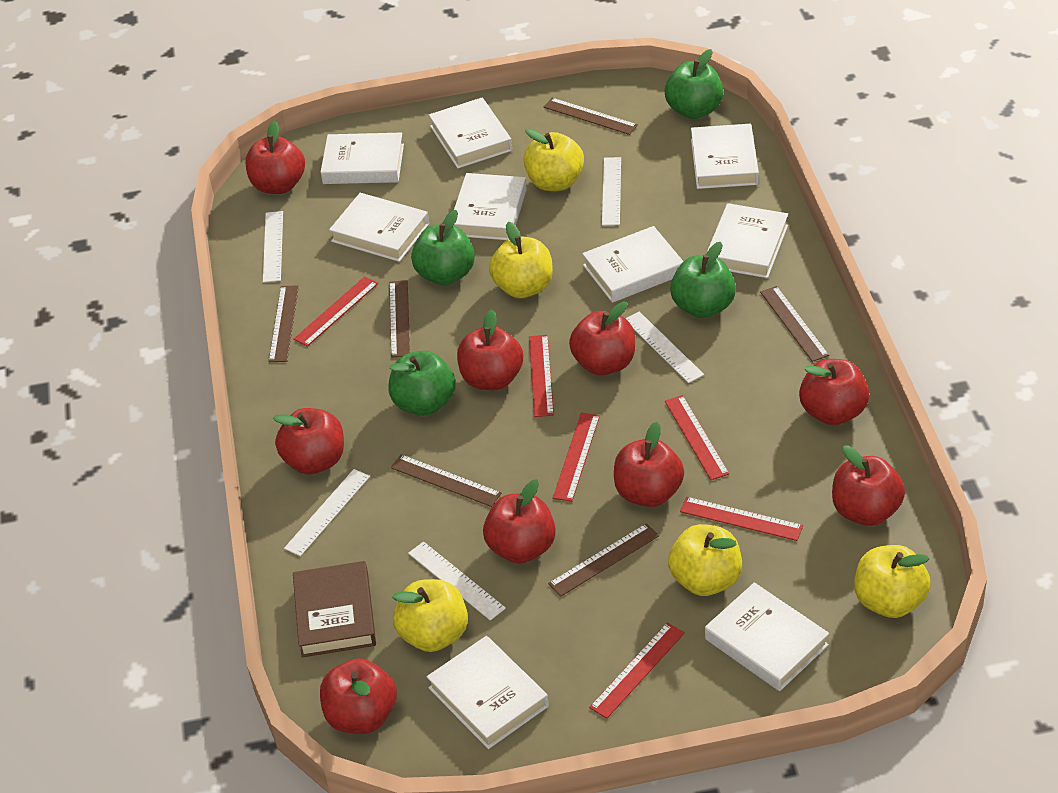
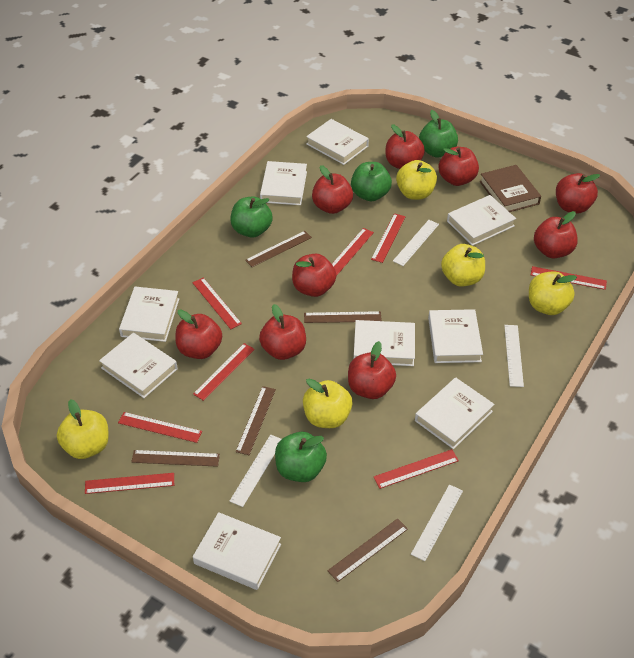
brown ruler: [268,285,299,362] [389,280,410,358] [390,454,502,507] [544,98,638,135] [548,523,659,597] [760,286,829,362] = 6 -> [131,450,220,467] [236,386,276,455] [245,231,312,267] [304,311,382,323] [328,518,408,582] = 5
red ruler: [294,276,378,347] [529,335,554,417] [553,413,600,502] [589,623,685,719] [665,395,729,480] [680,497,803,541] = 6 -> [85,473,174,494] [118,412,202,443] [192,278,242,329] [193,343,255,401] [332,228,374,276] [371,213,406,263] [374,449,459,489] [531,266,607,290] = 8
white ruler: [263,211,283,283] [284,469,370,556] [408,542,506,621] [602,157,621,226] [625,311,704,383] = 5 -> [230,435,281,507] [393,220,439,266] [411,484,463,561] [504,325,524,387] = 4

